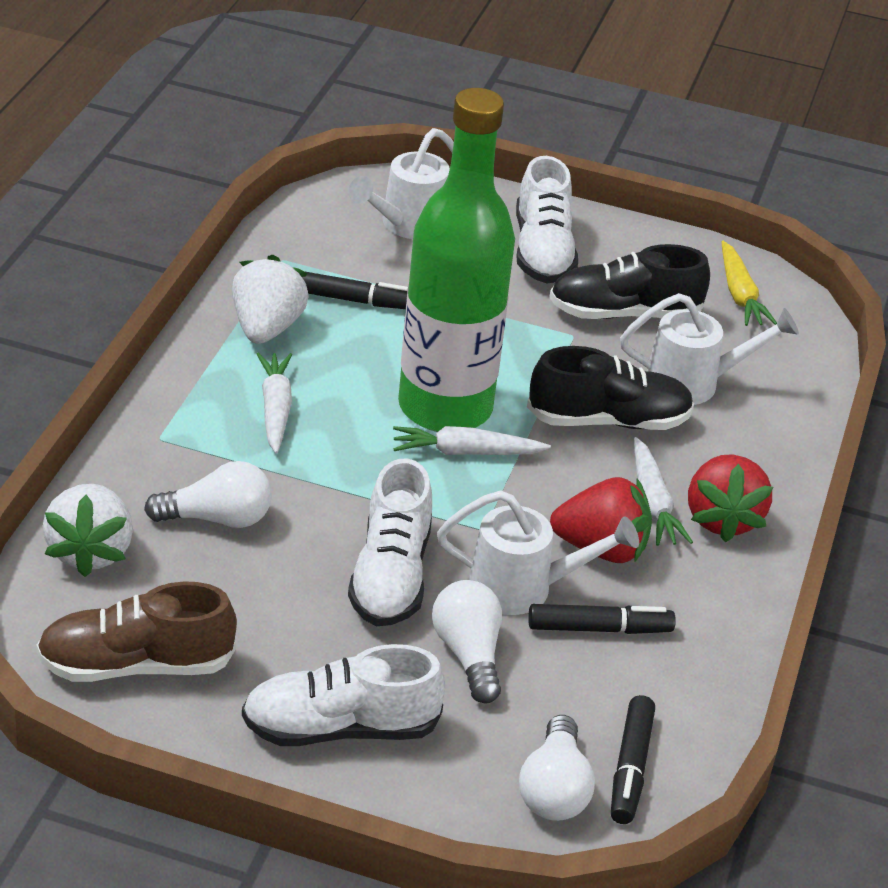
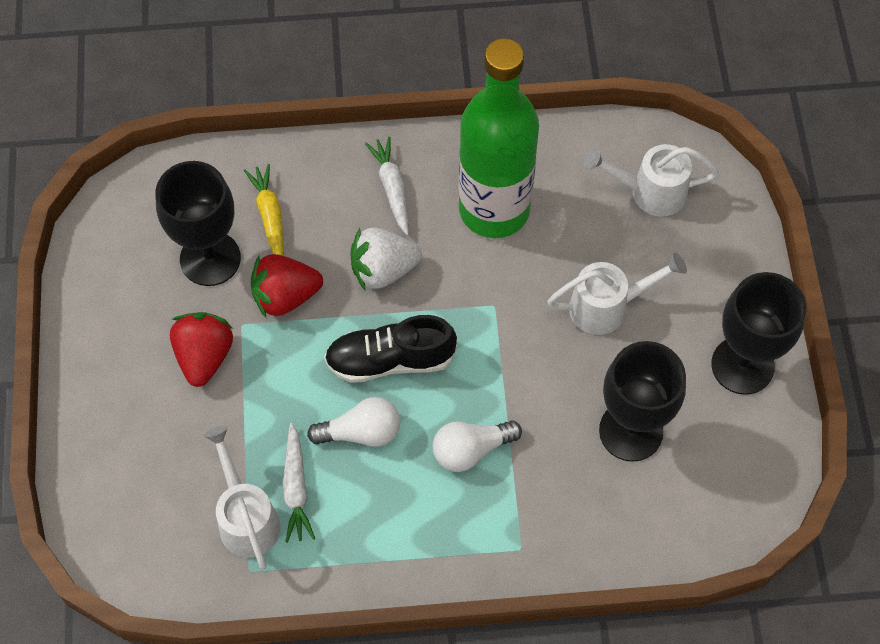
black goblet: none = 0 -> [155,161,241,286] [599,341,686,462] [711,272,806,395] = 3
black marker: [302,271,408,309] [528,604,676,634] [611,695,655,824] = 3 -> none = 0
black shoe: [527,346,694,430] [549,244,710,319] = 2 -> [324,315,457,383] = 1
brown shoe: [36,581,237,682] = 1 -> none = 0
white carrot: [257,353,292,454] [393,426,551,455] [634,437,693,546] = 3 -> [283,422,315,543] [365,136,409,236] = 2
white light bulb: [144,461,272,528] [432,580,502,703] [519,715,595,821] = 3 -> [307,397,400,447] [433,420,522,472] = 2
white shoe: [242,644,446,746] [348,459,432,626] [516,156,578,283] = 3 -> none = 0
white strawberry: [42,484,133,577] [232,255,309,344] = 2 -> [350,227,422,291] = 1

